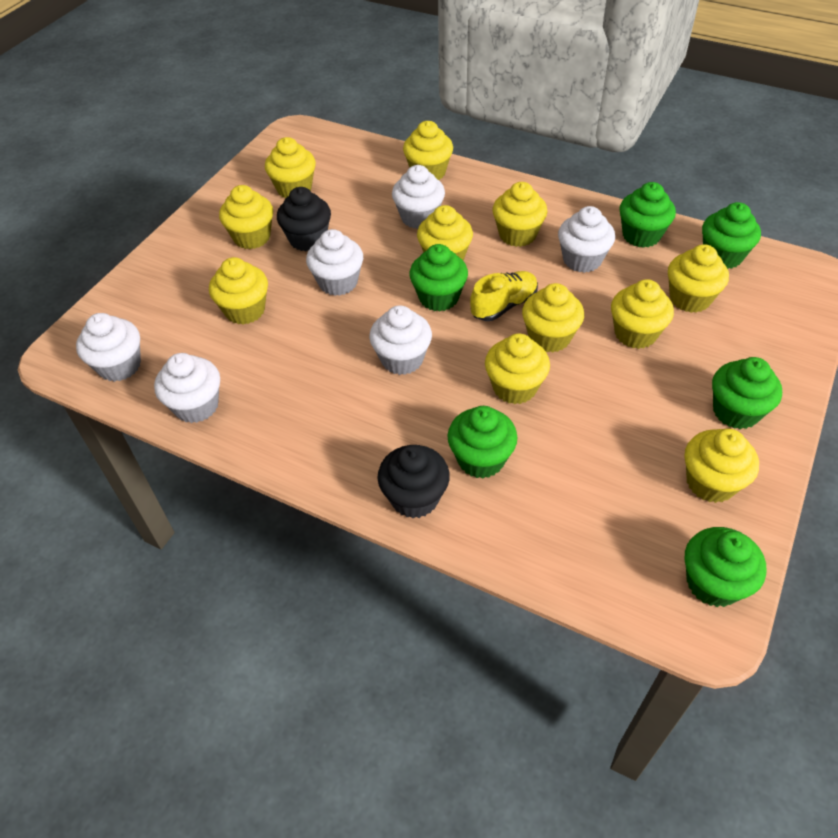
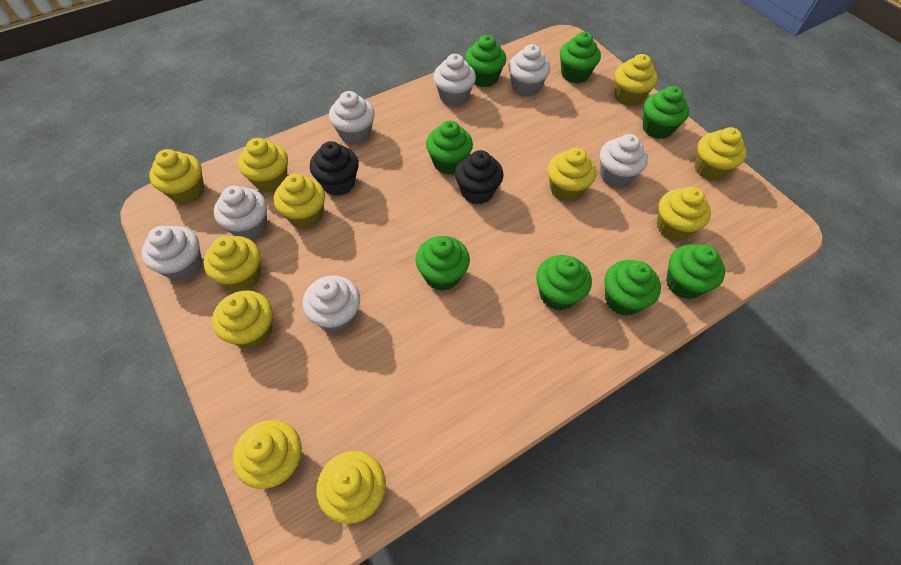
green cupcake: [410,244,468,312] [447,406,518,478] [619,182,676,248] [685,527,766,607] [702,202,761,269] [712,357,782,429] = 6 -> [415,236,470,291] [426,121,473,174] [465,35,506,87] [536,255,592,311] [560,32,601,84] [605,260,661,316] [643,86,689,139] [666,244,725,299] = 8
white cupcake: [76,313,141,382] [154,353,220,423] [306,229,363,296] [369,305,432,375] [392,165,445,229] [558,206,615,273] = 6 -> [142,226,202,281] [214,186,267,240] [303,275,360,333] [329,91,375,145] [433,54,476,106] [509,44,550,96] [600,134,648,188] = 7
yellow shoe: [470,271,538,321] = 1 -> none = 0

